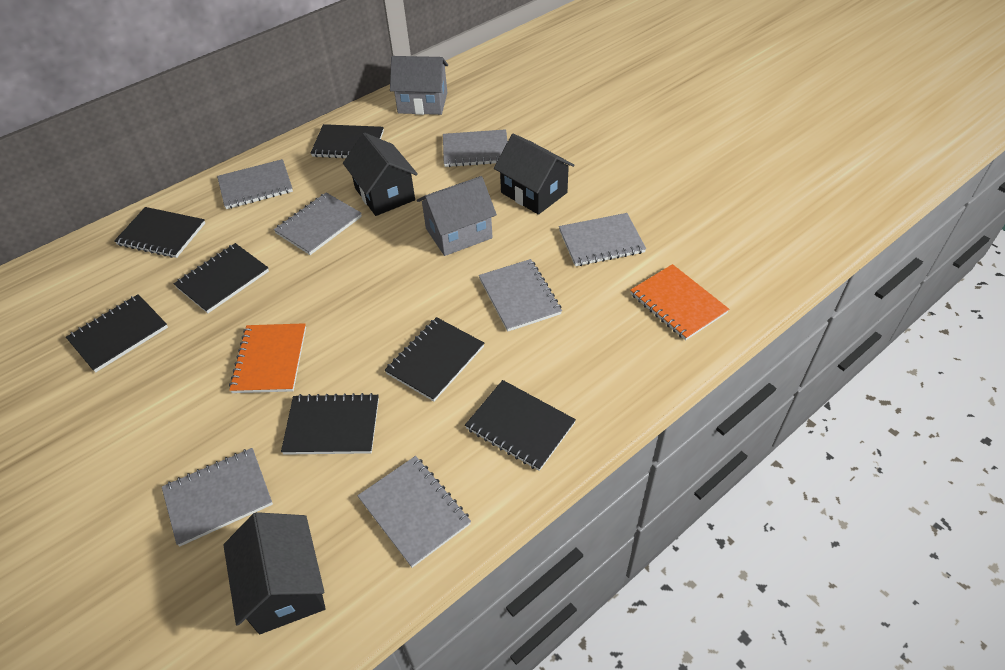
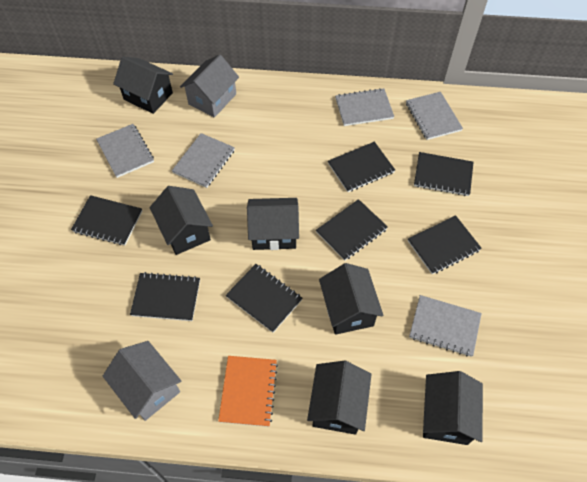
black house: [223,512,325,634] [343,133,418,216] [494,134,575,215] = 3 -> [113,57,173,114] [150,186,213,255] [247,198,299,250] [307,361,372,435] [319,263,383,335] [423,371,483,445] = 6
grey notebook: [162,448,273,547] [217,159,293,209] [274,192,362,255] [357,456,471,568] [443,129,508,167] [479,259,562,332] [559,213,646,266] = 7 -> [96,124,154,178] [172,133,235,188] [335,88,394,126] [406,92,463,140] [409,295,482,357] = 5
orange notebook: [229,323,306,393] [630,264,729,340] = 2 -> [218,356,278,427] = 1

